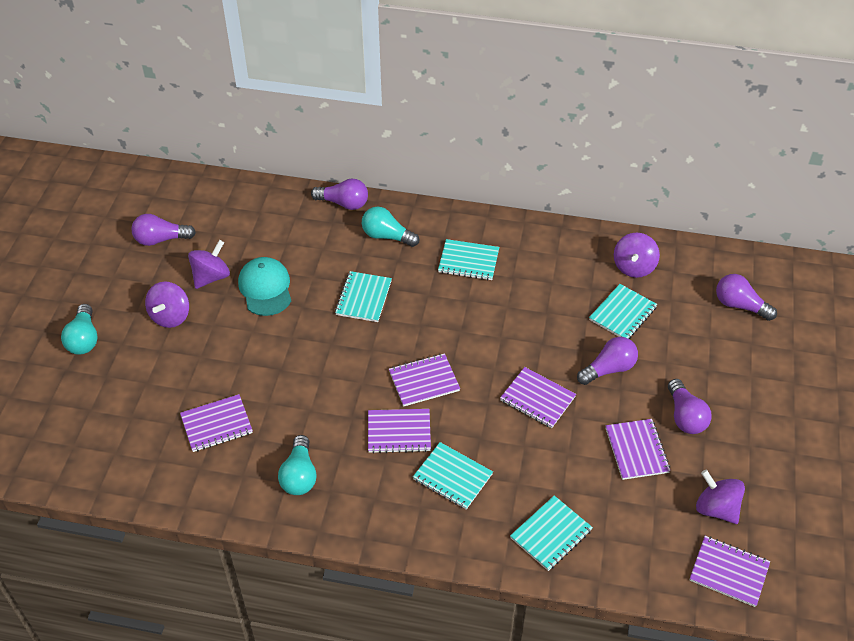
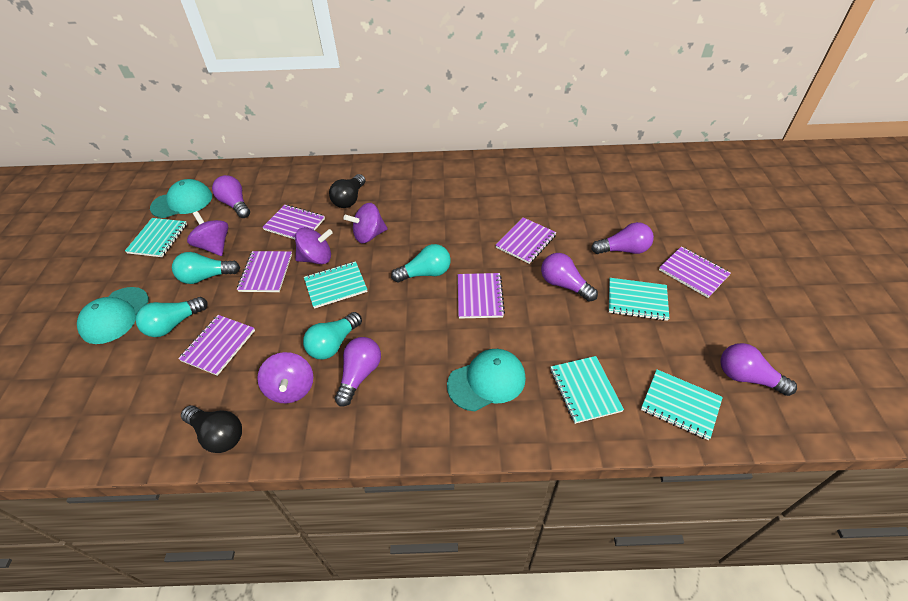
black light bulb: none = 0 -> [181,406,242,453] [329,174,365,208] = 2
turquoise cap: [238,257,291,316] = 1 -> [77,287,149,344] [150,179,212,218] [447,349,526,411] = 3
turquoise light bulb: [61,304,98,355] [278,435,317,495] [362,207,419,247] = 3 -> [136,297,208,337] [172,252,240,284] [303,312,362,360] [391,244,451,282] = 4

